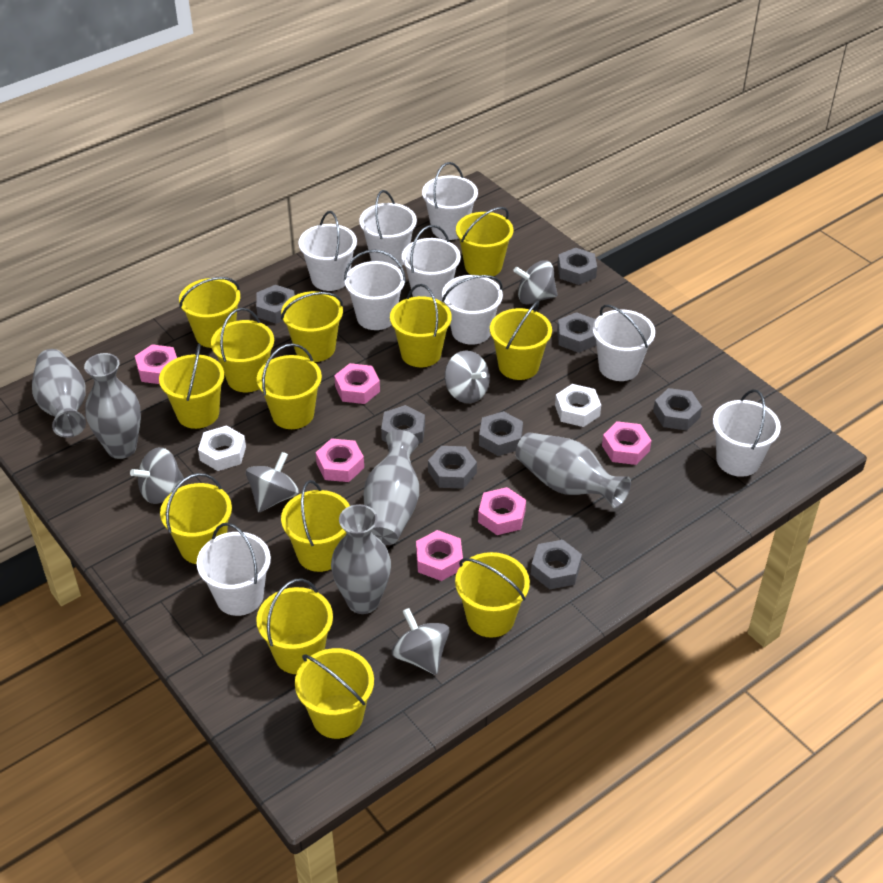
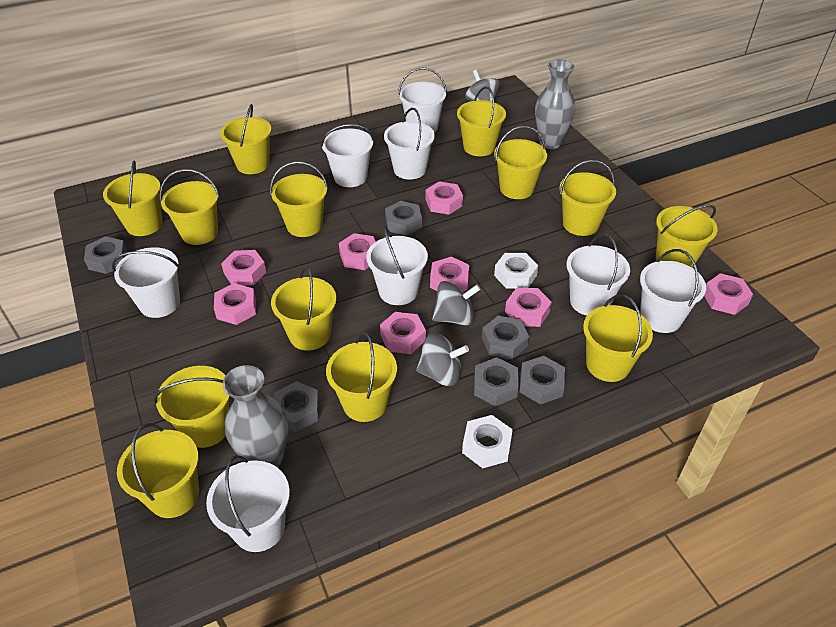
grey nut: [256,285,295,324] [381,405,425,444] [428,446,477,489] [479,411,523,456] [531,540,582,590] [557,312,597,353] [558,248,597,285] [653,388,702,430] = 8 -> [84,236,127,274] [273,381,320,432] [385,201,422,236] [474,357,519,406] [482,316,529,360] [519,356,565,405] = 6
grey spinning top: [130,447,184,504] [246,452,299,513] [392,608,450,675] [445,350,490,404] [513,260,558,305] = 5 -> [416,333,469,386] [432,281,481,326] [465,70,500,102] = 3
grey vase: [32,349,86,438] [84,353,141,459] [331,504,391,614] [364,430,419,545] [516,432,631,508] = 5 -> [222,365,288,468] [535,60,575,149] = 2
pink nut: [135,344,177,384] [316,438,364,482] [334,363,380,404] [416,530,463,581] [478,487,526,535] [602,421,652,465] = 6 -> [214,283,256,325] [221,250,266,286] [339,233,376,270] [380,312,426,354] [426,182,463,215] [430,256,469,291] [505,288,552,327] [704,273,753,315] = 8
white bucket: [197,523,271,616] [298,211,357,291] [344,250,406,330] [359,190,417,267] [402,225,461,303] [422,162,478,240] [442,275,503,345] [592,305,655,381] [713,389,781,477] = 9 -> [112,247,180,318] [206,455,290,552] [321,124,374,187] [366,226,428,305] [384,108,435,179] [398,67,447,133] [567,234,630,315] [640,249,706,333] = 8

